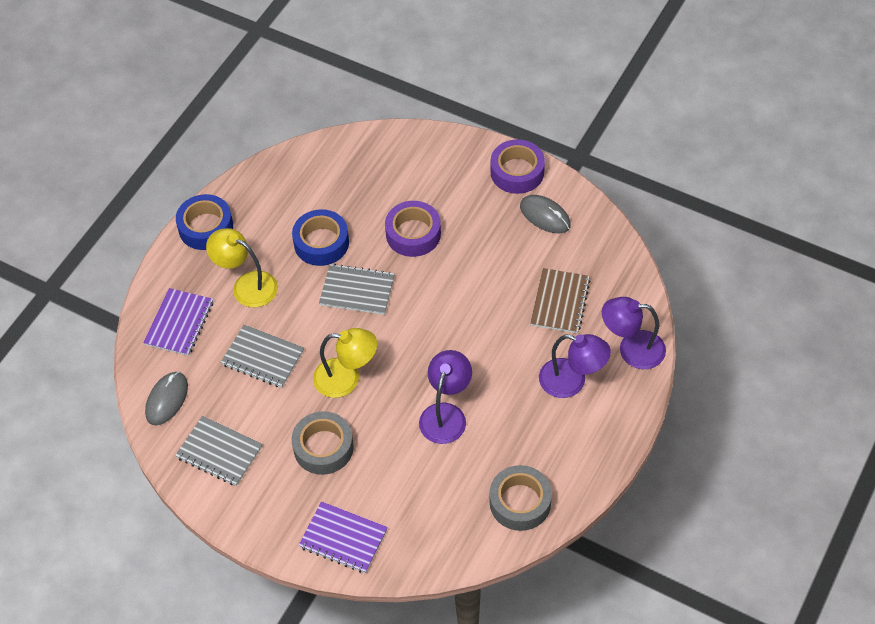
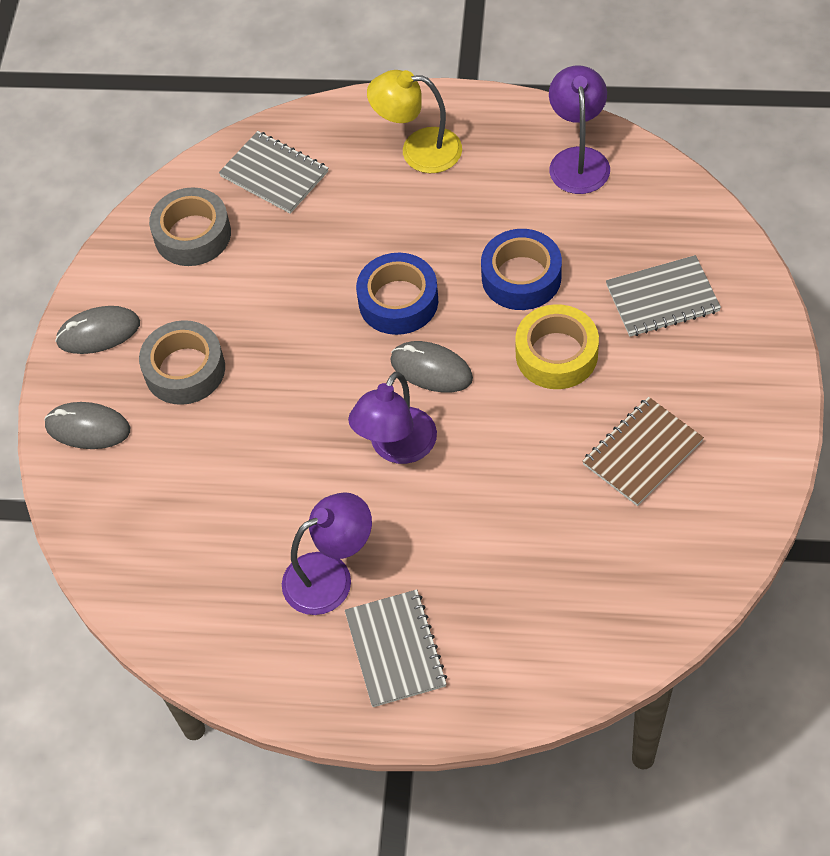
grey mouse: [145,372,188,425] [520,195,571,233] = 2 -> [44,402,130,449] [55,306,140,354] [390,341,473,393] = 3
purple notebook: [143,288,213,356] [298,501,388,573] = 2 -> none = 0
purple tape: [385,201,441,257] [490,139,545,194] = 2 -> none = 0
yellow lamp: [206,228,278,308] [313,328,377,398] = 2 -> [367,70,462,173] = 1
yellow tape: none = 0 -> [515,304,599,389] = 1

